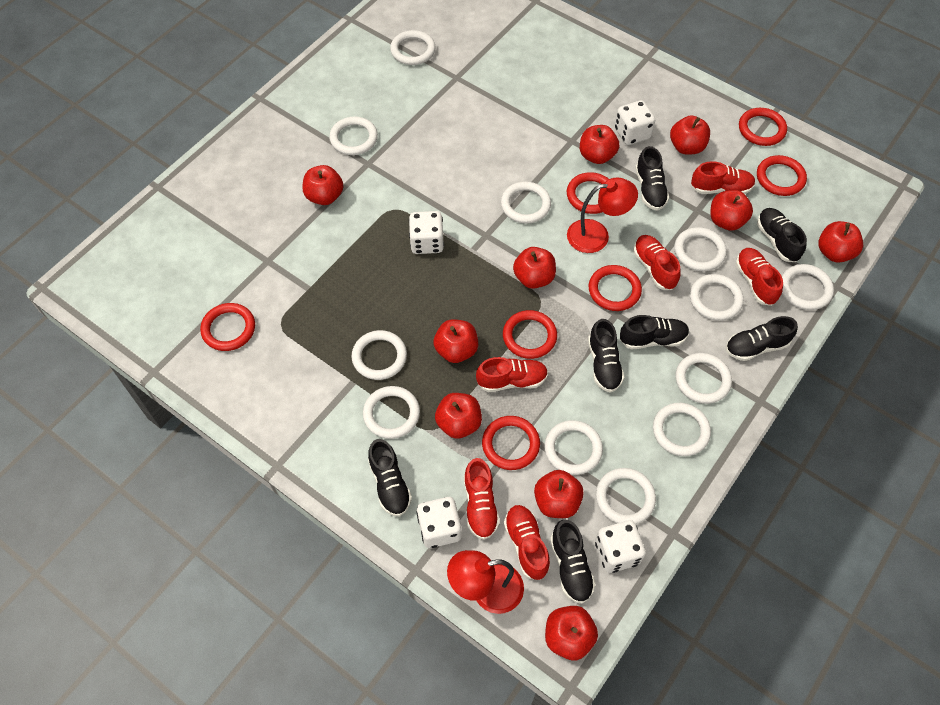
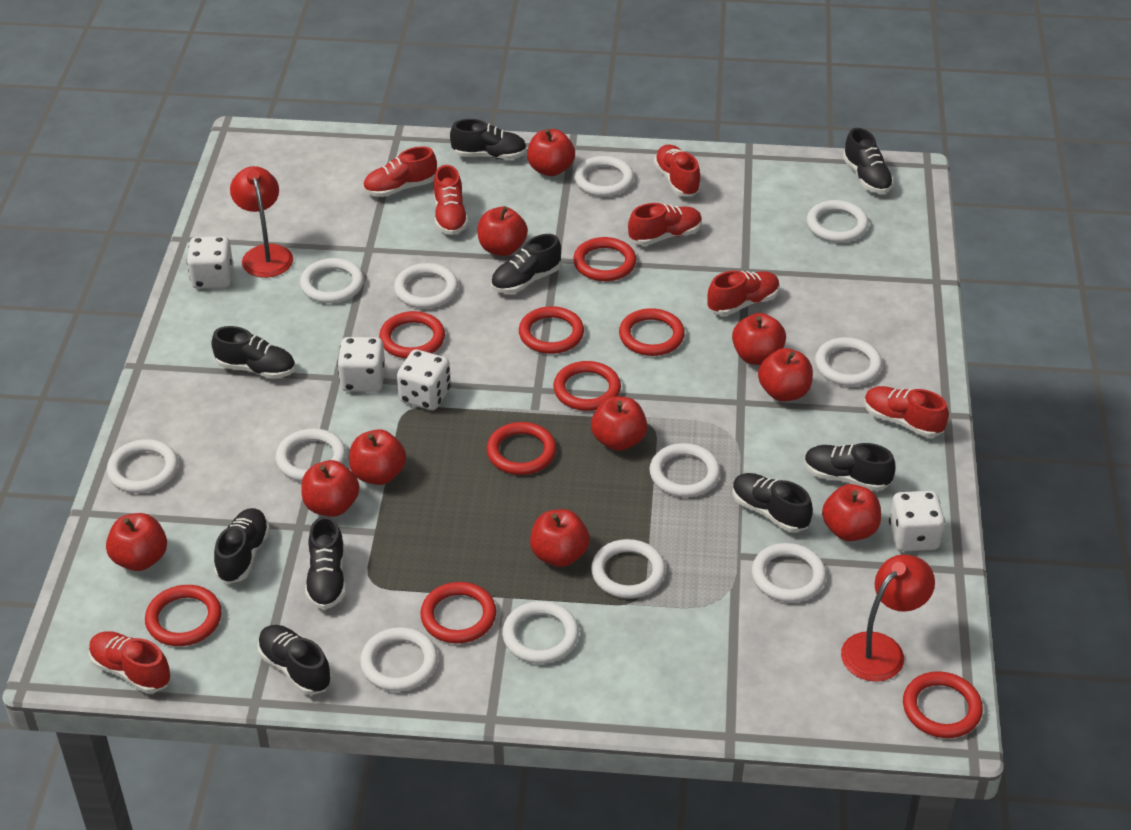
black shoe: [368,439,412,516] [550,520,596,604] [588,319,624,393] [620,315,689,349] [635,146,669,211] [726,316,798,361] [757,208,807,262] = 7 -> [211,326,295,379] [214,508,270,584] [258,625,332,695] [305,516,346,610] [450,119,527,159] [491,234,561,293] [733,473,813,532] [804,443,895,491] [843,128,894,194] = 9
red ring: [200,303,255,351] [482,416,540,470] [503,310,557,359] [567,172,609,214] [589,265,642,311] [739,108,787,146] [757,155,807,196] = 7 -> [145,585,222,646] [379,311,445,359] [420,582,496,643] [486,422,556,475] [519,306,584,354] [553,361,621,411] [573,237,636,281] [619,308,685,356] [903,671,983,738] = 9
red shoe: [464,458,500,540] [476,357,548,392] [504,505,550,580] [633,235,681,290] [691,161,756,194] [736,248,783,306] = 6 -> [89,631,171,693] [363,146,437,197] [434,165,468,235] [628,203,702,245] [654,145,701,197] [707,271,780,316] [864,386,949,437] = 7

